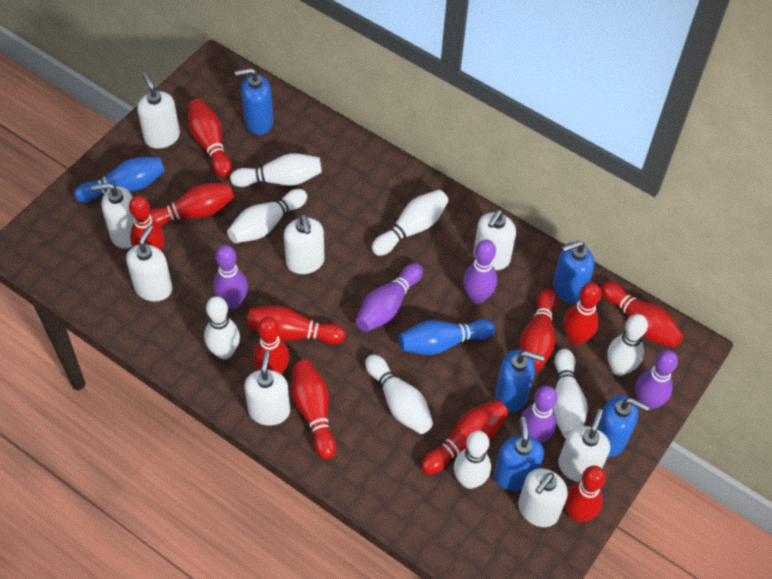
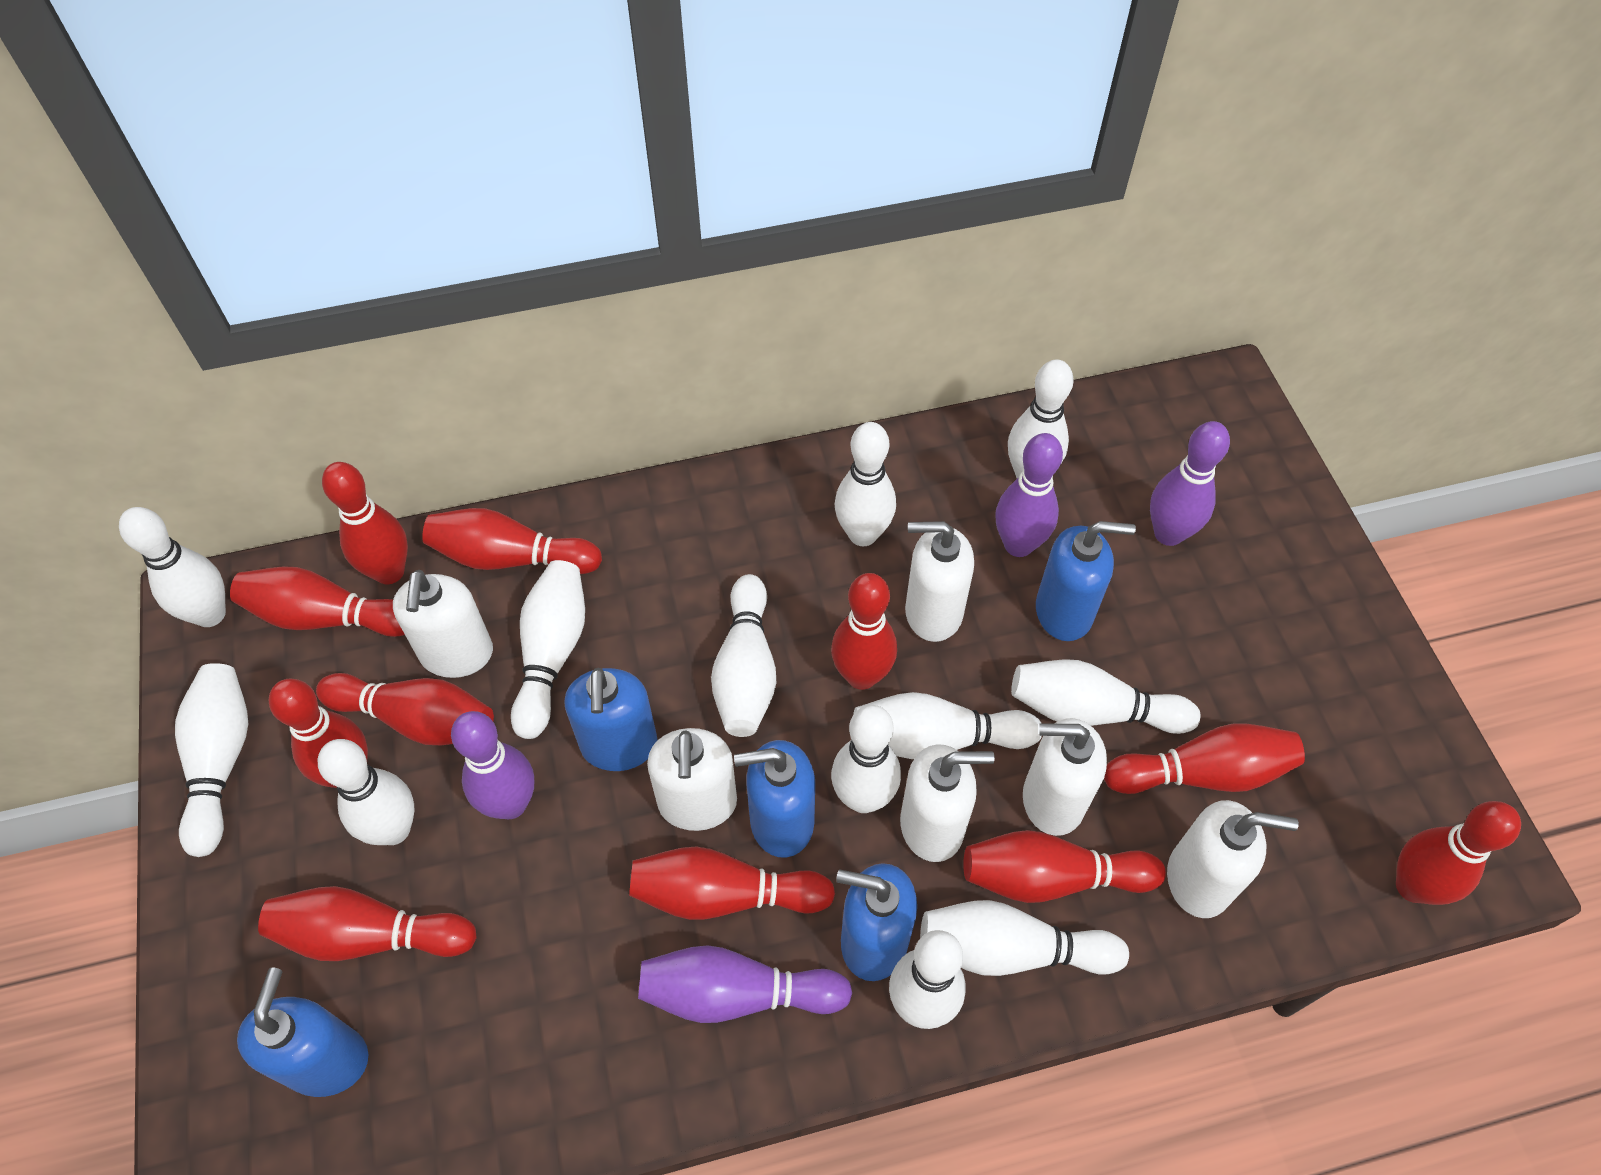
blue bowling pin: [74,157,165,202] [399,319,495,355] = 2 -> none = 0
purple bowling pin: [213,245,248,309] [356,263,423,332] [463,239,497,304] [520,386,557,443] [635,350,678,410] = 5 -> [451,711,534,819] [638,945,852,1023] [995,433,1063,557] [1150,421,1230,546] = 4
white bowling pin: [204,296,240,359] [227,189,307,243] [230,153,322,187] [365,354,433,434] [372,189,449,256] [454,431,491,489] [553,349,588,438] [607,314,648,376] = 8 -> [119,507,226,627] [175,663,248,857] [318,739,415,845] [511,560,585,739] [711,574,776,737] [831,705,901,813] [835,422,896,546] [853,692,1042,759] [889,930,966,1029] [920,900,1129,976] [1008,360,1074,478] [1011,659,1200,734] = 12
white soap dispenser: [91,183,134,249] [126,225,172,301] [137,72,180,148] [244,350,290,426] [284,214,325,274] [474,210,516,270] [518,468,568,527] [558,409,610,482] = 8 -> [393,570,493,678] [647,728,737,831] [900,744,995,862] [905,521,974,642] [1023,718,1107,836] [1167,800,1299,918] = 6

